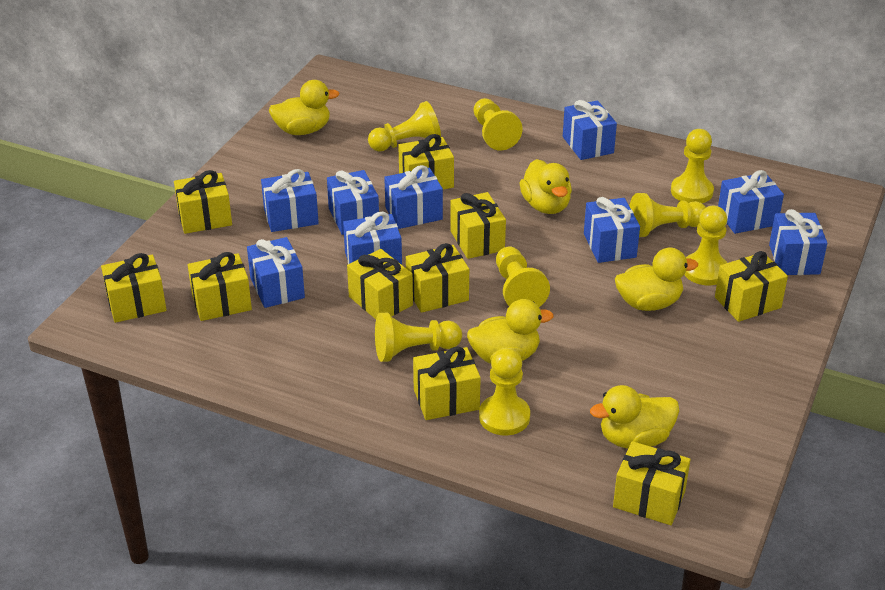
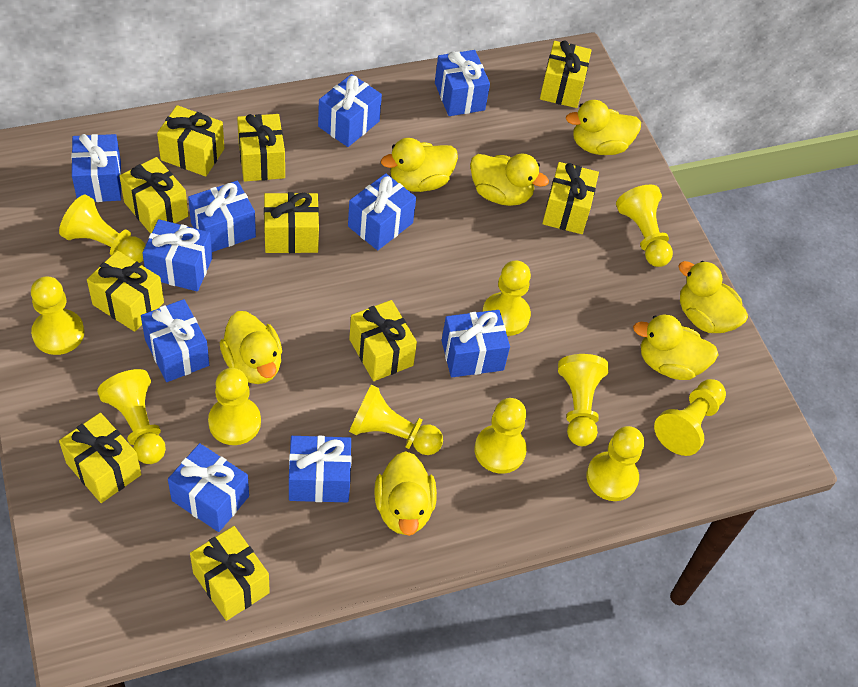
blue gift: [247,237,305,308] [261,169,319,232] [327,170,379,235] [343,212,402,265] [384,165,443,229] [563,100,617,160] [584,197,640,263] [718,170,784,234] [769,209,827,275] = 9 -> [71,134,121,202] [141,299,209,382] [142,219,212,292] [168,443,249,532] [188,181,256,252] [289,436,352,502] [318,74,382,147] [348,173,416,250] [435,50,490,116] [442,310,510,377] = 10
yellow duck: [269,80,340,135] [467,299,554,364] [520,159,572,214] [590,385,679,449] [615,248,698,311] = 5 -> [220,311,282,384] [374,451,437,536] [381,138,458,192] [470,154,549,206] [566,100,641,155] [633,314,719,380] [678,261,748,333] = 7
yellow pawn: [368,101,441,152] [375,313,462,362] [474,98,523,151] [479,348,530,436] [496,246,550,307] [629,193,706,237] [671,129,714,203] [684,206,727,285] = 8 -> [31,277,84,355] [59,195,146,263] [97,369,166,464] [208,368,261,445] [349,385,443,455] [474,398,527,474] [482,260,531,336] [558,354,608,446] [586,426,644,501] [616,185,673,267] [654,379,726,456] = 11

